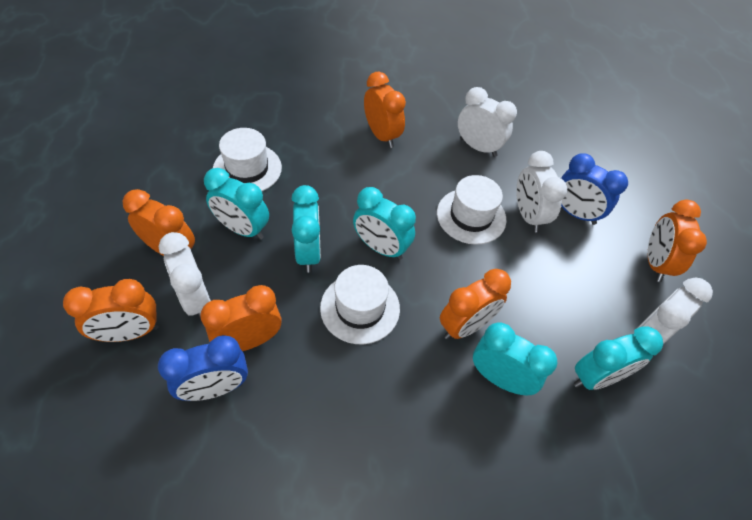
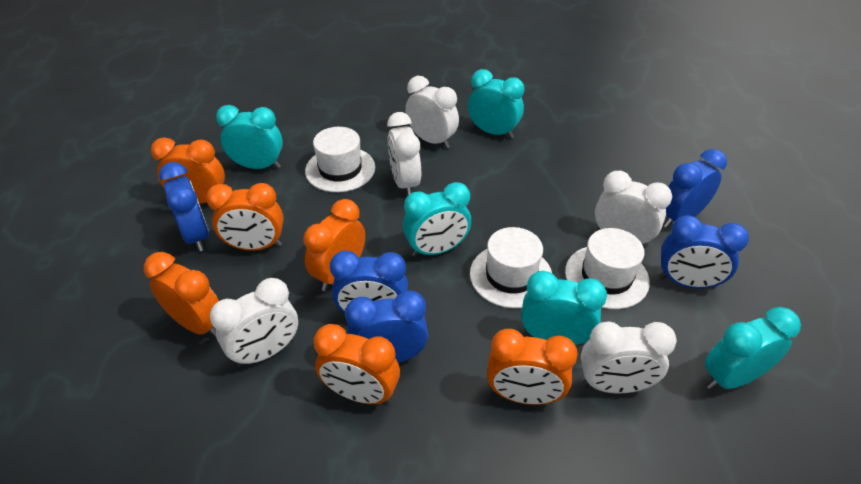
blue clock: [158,335,248,401] [561,153,628,225] = 2 -> [159,162,209,251] [330,251,408,314] [345,291,428,363] [659,215,749,289] [663,149,727,228] = 5
white clock: [159,232,211,319] [458,87,517,157] [516,151,567,232] [638,278,713,344] = 4 -> [210,278,298,367] [387,112,421,195] [405,76,459,149] [581,321,677,394] [595,171,672,248] = 5

